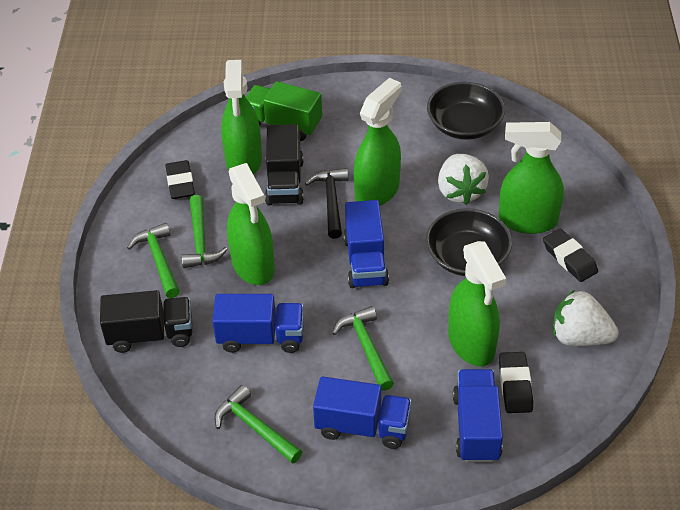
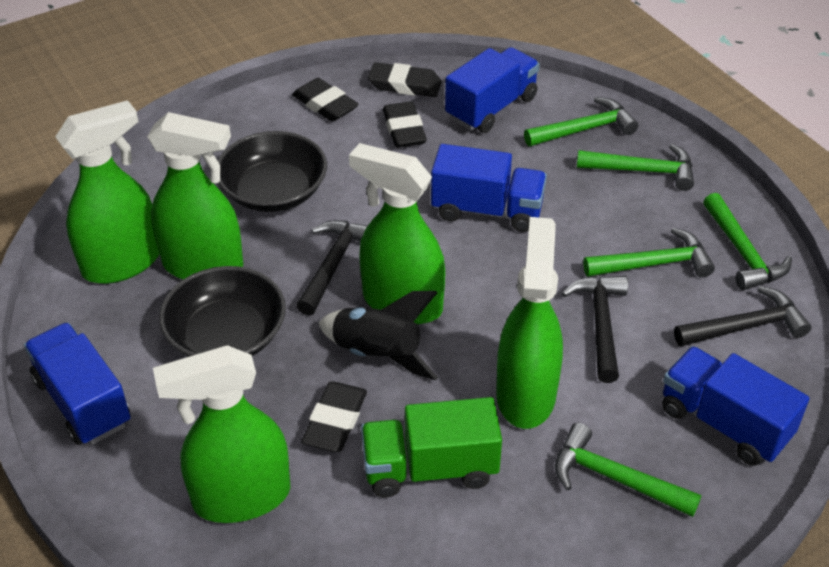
black eraser: [165,160,195,199] [499,352,533,413] [543,229,598,282] = 3 -> [292,78,359,122] [301,382,367,452] [368,62,442,97] [383,101,427,148] = 4
black hammer: [305,168,348,239] = 1 -> [296,220,368,316] [562,276,628,383] [674,286,811,346] = 3
black rocket: none = 0 -> [319,291,438,380] = 1
black truck: [100,290,192,353] [265,124,304,205] = 2 -> none = 0
green hammer: [127,223,180,298] [181,195,228,268] [214,385,302,464] [332,306,394,391] = 4 -> [524,97,638,146] [555,423,701,517] [577,144,694,191] [583,228,715,277] [703,193,792,290] = 5
white strawberry: [438,154,489,205] [553,290,619,346] = 2 -> none = 0

